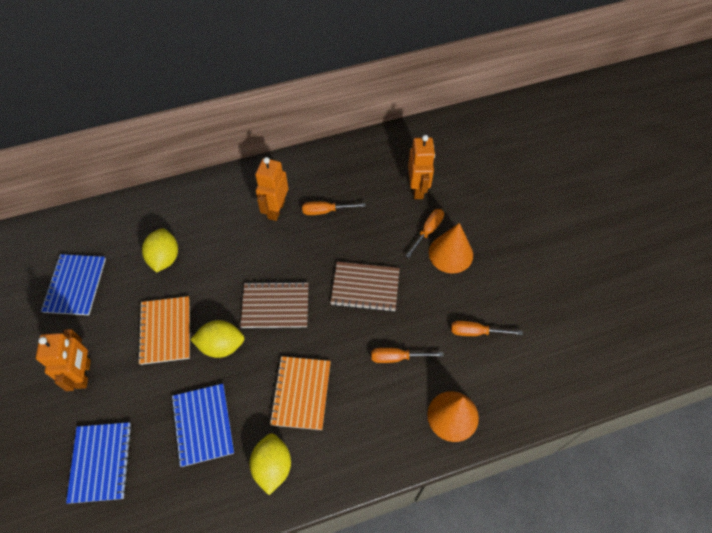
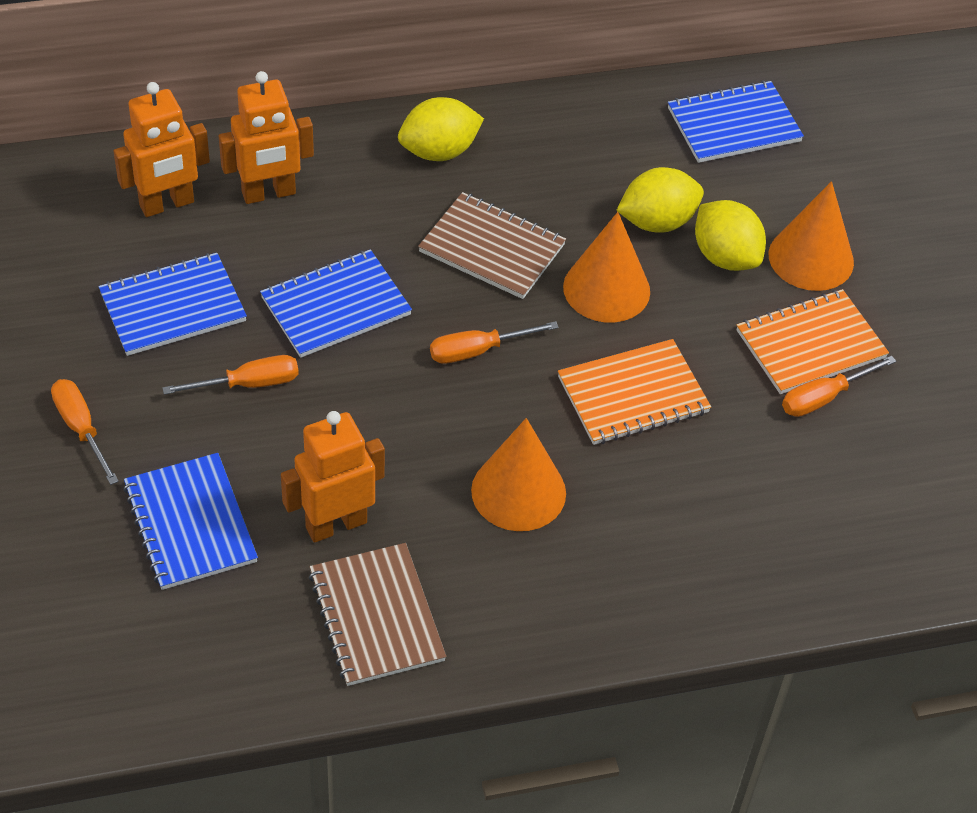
blue notebook: [41,254,106,315] [66,422,132,504] [171,384,234,467] = 3 -> [98,253,247,356] [123,453,258,590] [260,249,412,358] [668,80,804,163] = 4
orange cone: [427,391,479,442] [429,223,473,273] = 2 -> [471,418,566,531] [563,212,650,323] [769,181,854,291] = 3

